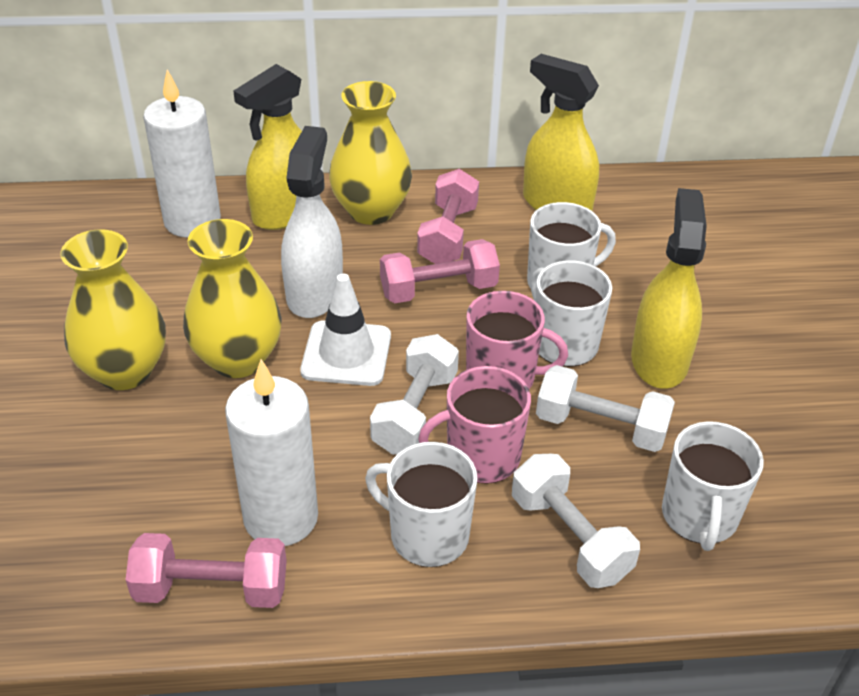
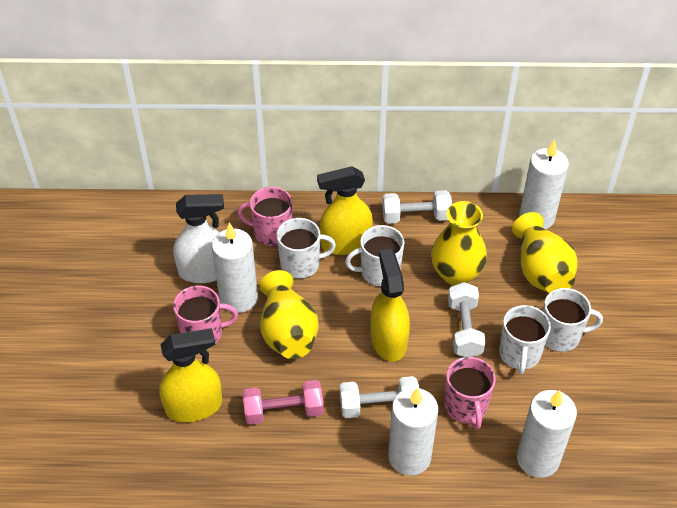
pink dumbbell: [126,533,287,608] [380,239,500,303] [417,169,479,264] = 3 -> [243,380,324,425] = 1
pink mug: [418,366,531,484] [466,291,568,389] = 2 -> [173,286,238,344] [237,187,292,247] [444,357,496,429] = 3
white candle: [143,69,221,238] [225,359,318,546] = 2 -> [212,222,258,313] [388,387,438,476] [517,390,577,478] [519,140,569,229] = 4
white traffic cone: [300,273,391,386] = 1 -> none = 0

